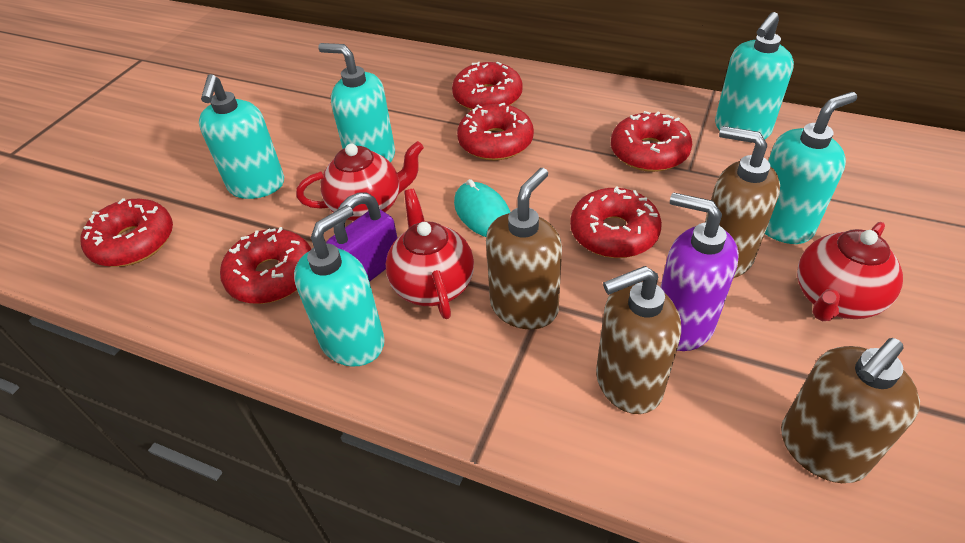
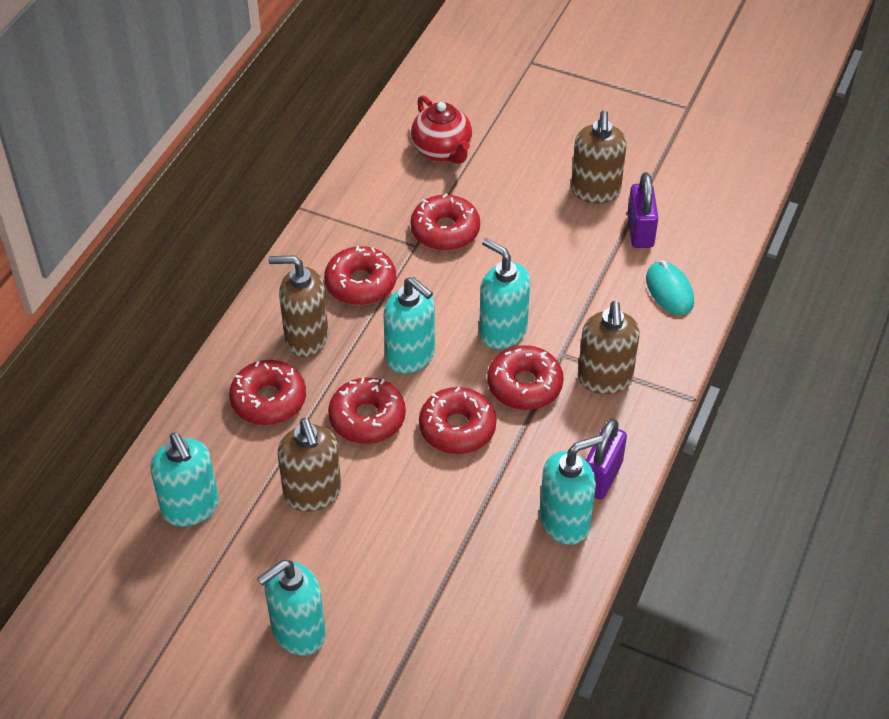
purple padlock: [326,192,397,282] = 1 -> [586,419,627,500] [627,172,658,248] = 2
purple soap dispenser: [661,192,739,351] = 1 -> none = 0
red teapot: [296,141,424,221] [386,189,474,319] [797,222,903,321] = 3 -> [411,95,472,164] = 1

